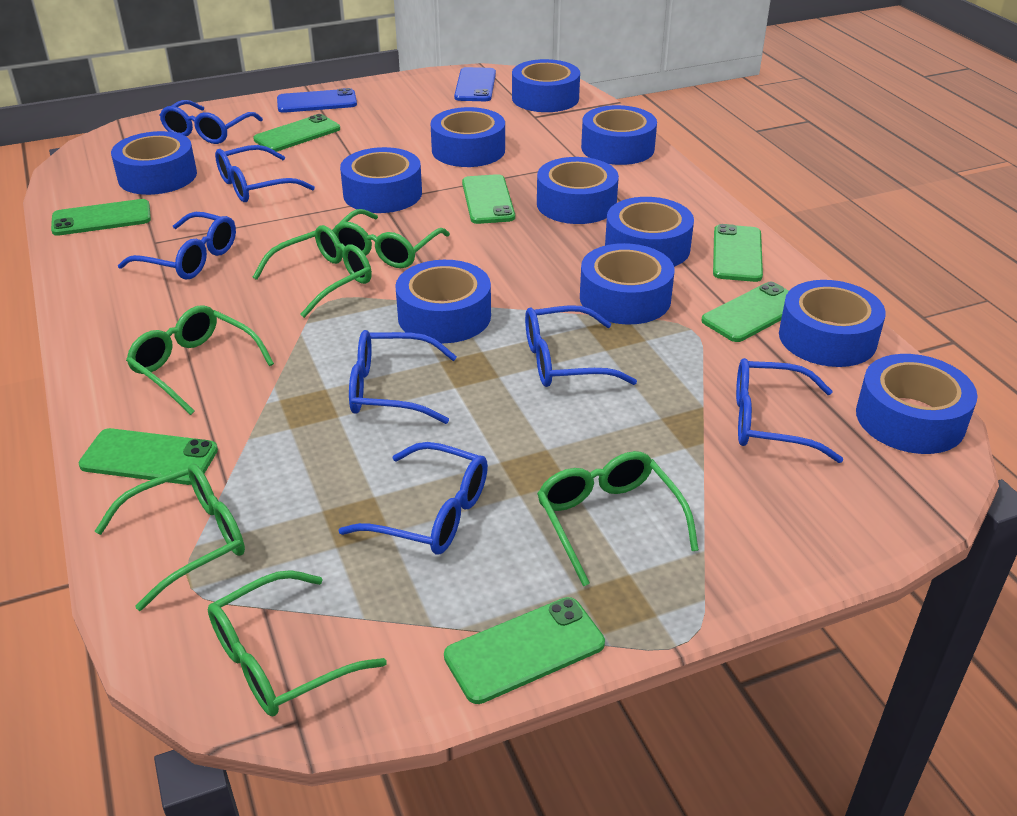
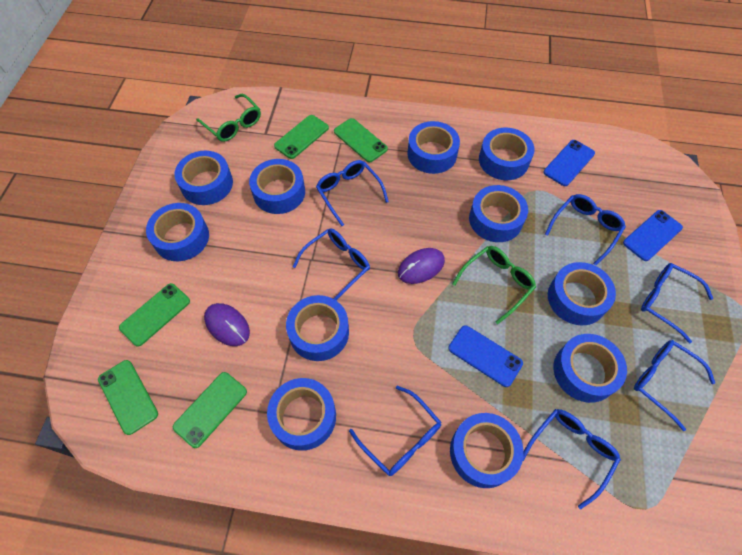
blue phone: [277,88,357,113] [454,67,496,101] = 2 -> [448,325,523,387] [544,140,595,186] [623,210,683,261] = 3
green glasses: [95,463,245,611] [126,305,274,415] [208,570,387,717] [253,225,372,318] [332,209,450,268] [537,451,699,586] = 6 -> [196,94,261,142] [452,246,536,324] = 2
green phone: [51,199,151,236] [78,428,218,485] [253,114,340,152] [444,597,605,704] [462,174,515,224] [701,282,789,342] [713,224,763,282] = 7 -> [98,360,158,435] [119,283,190,347] [173,372,247,448] [274,115,329,159] [334,118,388,162] = 5
purple mouse: none = 0 -> [204,303,250,346] [398,248,445,284] = 2

